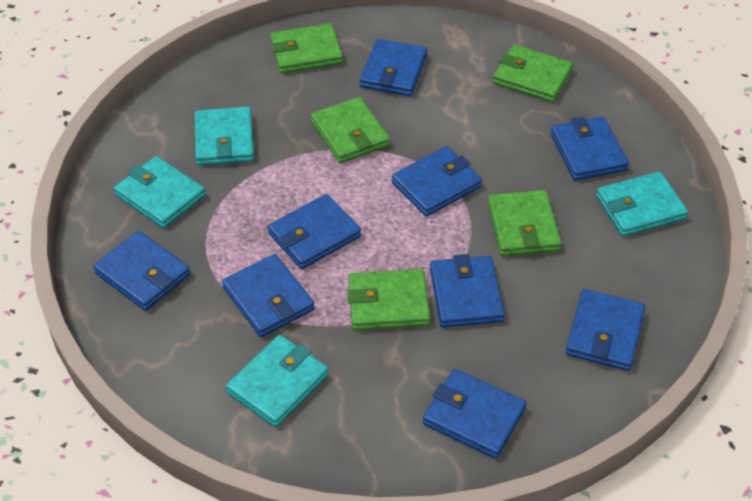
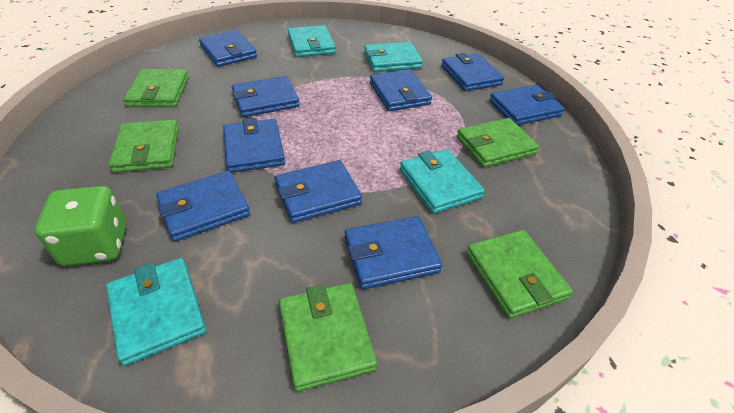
green dice: none = 0 -> [35,186,127,266] = 1

